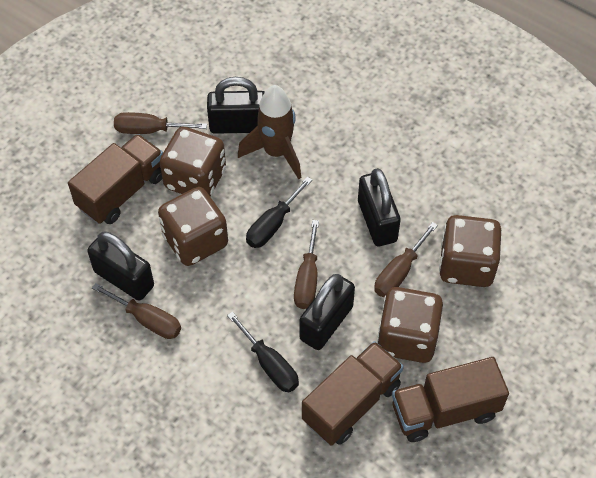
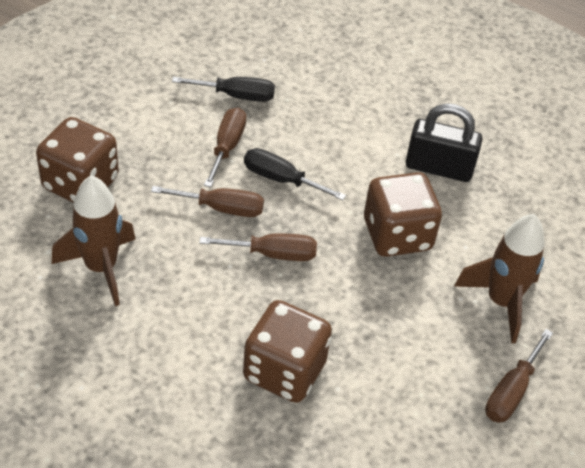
black padlock: [87,231,154,301] [207,77,265,134] [299,274,355,350] [358,168,401,246] = 4 -> [406,103,482,182] = 1
brown dice: [158,187,228,266] [160,127,226,196] [377,287,443,363] [439,215,501,287] = 4 -> [36,117,119,203] [243,300,332,403] [364,172,442,257] = 3
brown rocket: [238,85,301,179] = 1 -> [52,175,136,306] [454,214,545,343] = 2
brown truck: [68,134,163,224] [302,341,404,446] [392,357,509,442] = 3 -> none = 0

